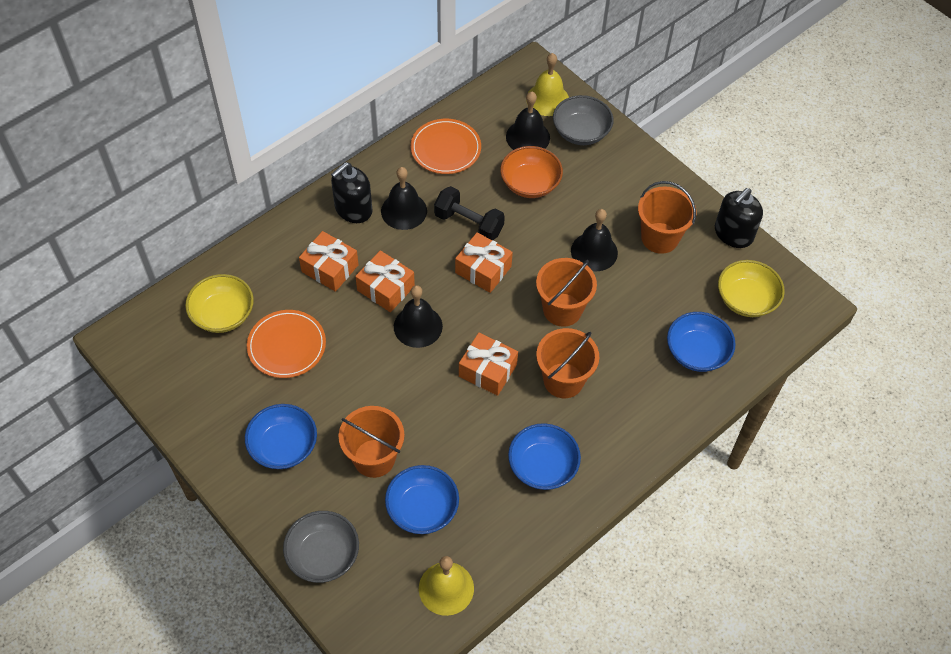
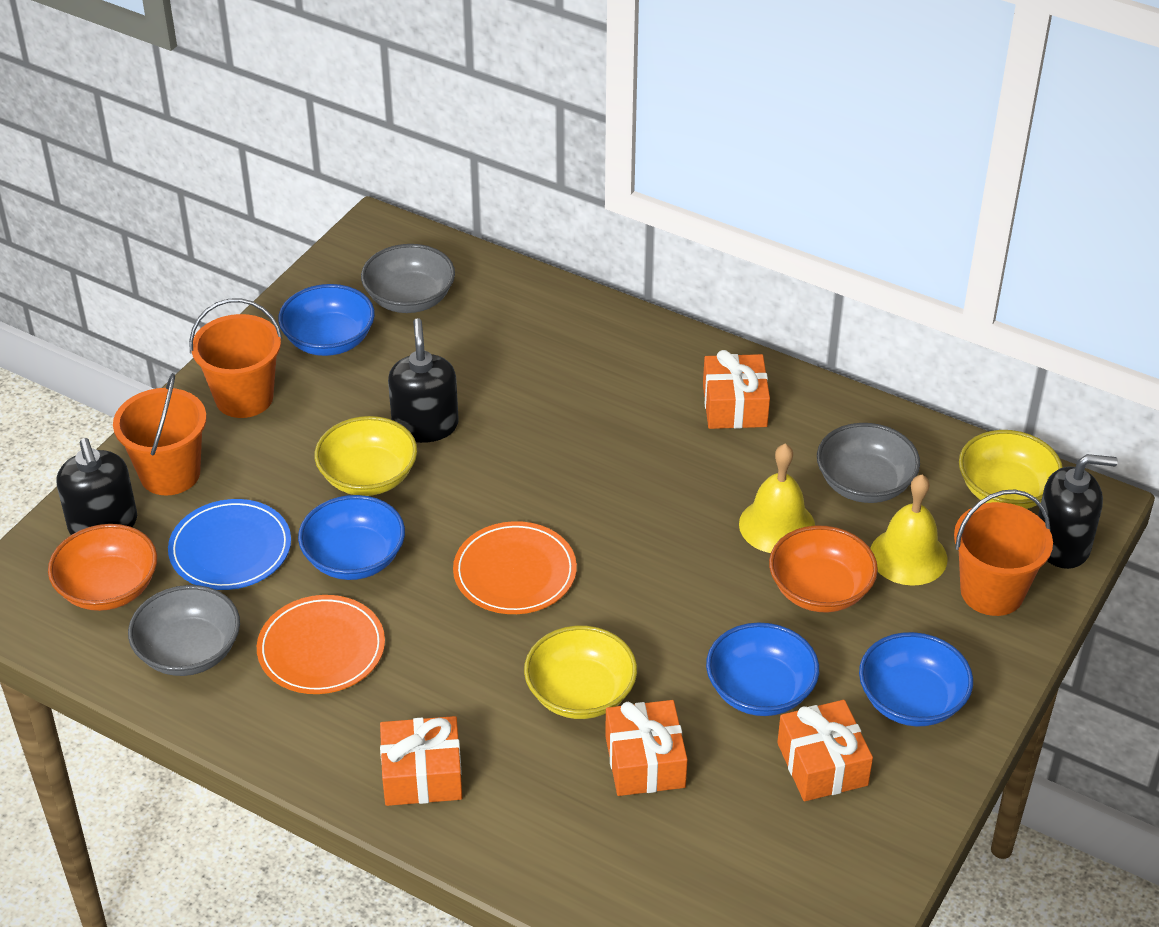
black bell: [381,167,427,230] [394,285,443,348] [506,92,550,150] [571,209,618,272] = 4 -> none = 0
black dumbbell: [434,186,505,240] = 1 -> none = 0
black soap dispenser: [331,162,373,223] [715,188,763,248] = 2 -> [56,438,137,535] [388,318,459,443] [1038,454,1118,569] = 3
blue plate: none = 0 -> [168,499,291,590] = 1
grey bowl: [283,511,359,583] [553,95,614,145] = 2 -> [128,585,240,676] [361,244,455,313] [817,423,920,503] = 3
orange bowl: [500,146,563,198] = 1 -> [48,524,157,611] [769,526,878,612] = 2
orange bucket: [338,406,404,478] [536,258,597,327] [536,328,599,398] [638,181,696,254] = 4 -> [113,373,207,496] [189,298,282,418] [954,489,1053,616] = 3
yellow bowl: [185,274,254,333] [718,260,785,317] = 2 -> [315,416,417,496] [524,626,637,719] [959,430,1063,509] = 3

